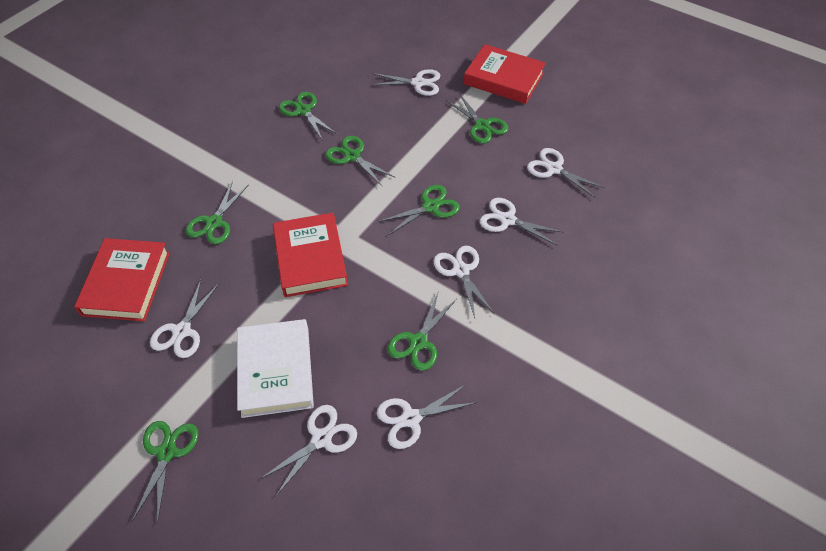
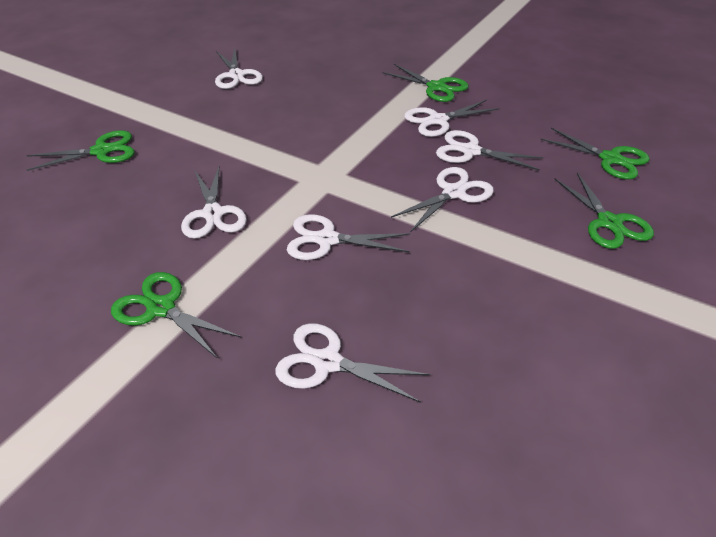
green scissors: [132,421,199,524] [186,181,249,244] [279,92,337,141] [326,136,396,187] [379,185,460,235] [388,293,457,371] [446,93,508,144] = 7 -> [27,130,135,171] [111,272,241,358] [382,64,469,102] [540,128,650,179] [555,172,654,249] = 5
red book: [74,238,170,321] [273,213,348,297] [464,44,546,104] = 3 -> none = 0
white book: [237,319,314,418] = 1 -> none = 0

